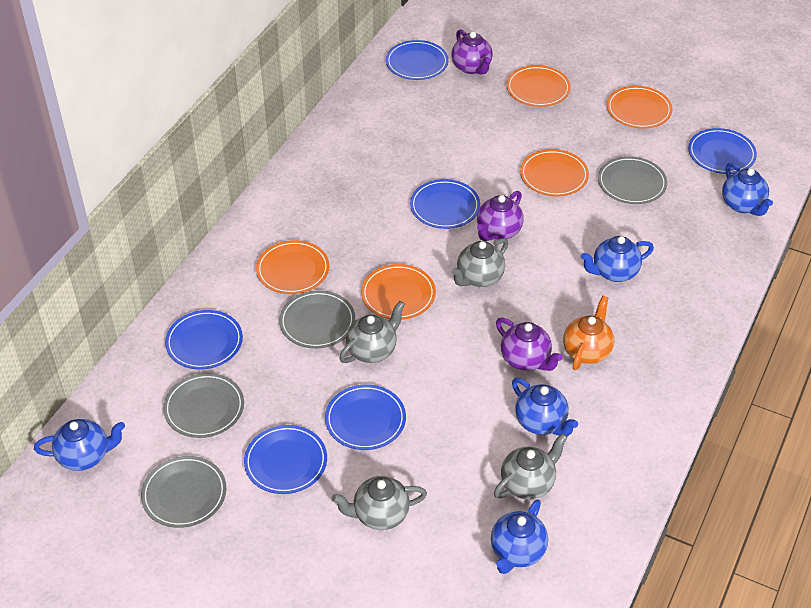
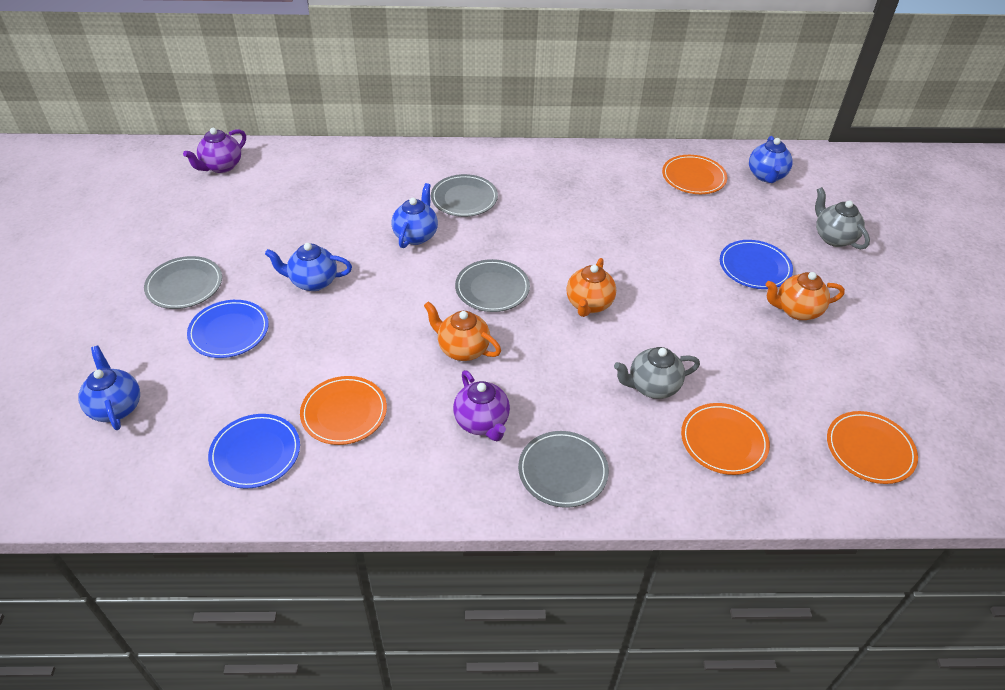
blue plate: [165,310,243,370] [244,425,327,494] [325,384,406,450] [386,40,449,80] [410,179,480,229] [688,128,757,174] = 6 -> [187,300,269,358] [208,414,300,489] [720,240,793,289] = 3
blue teapot: [34,419,125,471] [491,499,548,574] [512,378,578,436] [581,236,654,282] [722,162,773,216] = 5 -> [78,346,140,430] [265,243,352,291] [391,183,438,248] [749,136,793,183] = 4
grey teapot: [331,476,427,530] [339,301,405,363] [451,238,508,287] [494,433,568,500] = 4 -> [614,347,700,399] [815,187,870,250] = 2
orange plate: [256,240,330,294] [361,264,436,320] [506,65,571,107] [520,149,589,196] [607,86,672,129] = 5 -> [300,376,387,445] [662,155,727,194] [681,403,770,475] [827,411,918,484] = 4
orange teapot: [563,296,614,370] = 1 -> [424,301,501,361] [567,258,616,317] [765,272,845,320] = 3
purple teapot: [451,29,493,74] [477,191,524,241] [496,318,563,371] = 3 -> [183,128,246,173] [453,370,510,441] = 2

